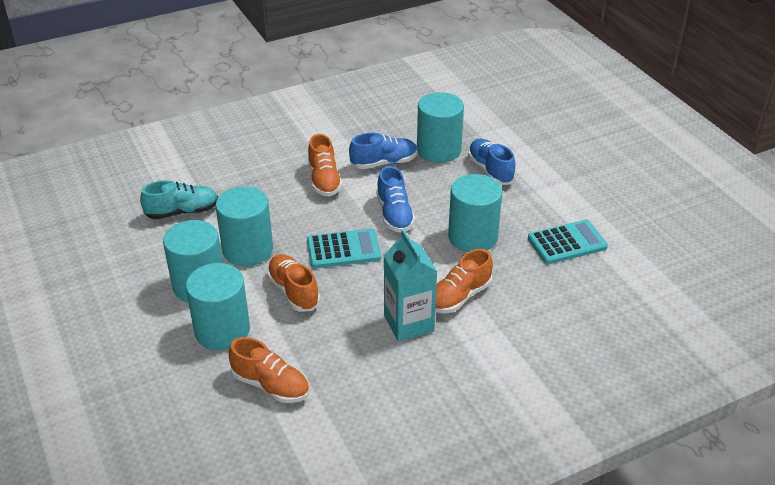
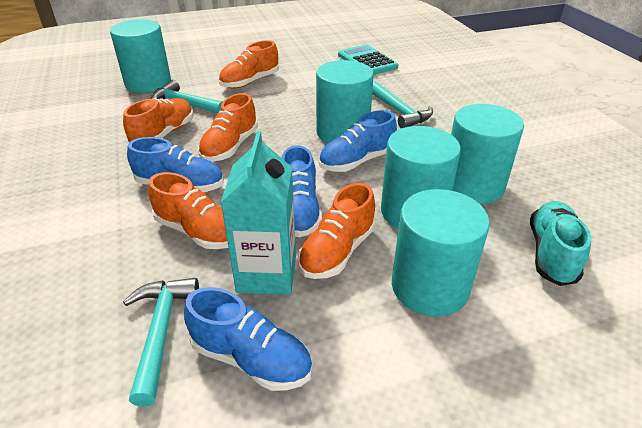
blue shoe: [349,133,417,169] [376,166,415,233] [468,139,515,185] = 3 -> [127,137,224,192] [184,287,312,391] [282,145,322,237] [319,110,397,172] = 4
orange shoe: [229,337,309,403] [267,254,320,312] [308,134,342,196] [435,249,493,313] = 4 -> [123,98,194,142] [148,172,228,249] [198,93,258,162] [218,40,279,89] [298,183,376,279] = 5
turquoise calculator: [307,229,381,268] [528,220,608,264] = 2 -> [338,45,398,75] = 1
turquoise hammer: none = 0 -> [123,278,199,407] [151,80,222,114] [372,81,433,128] = 3

